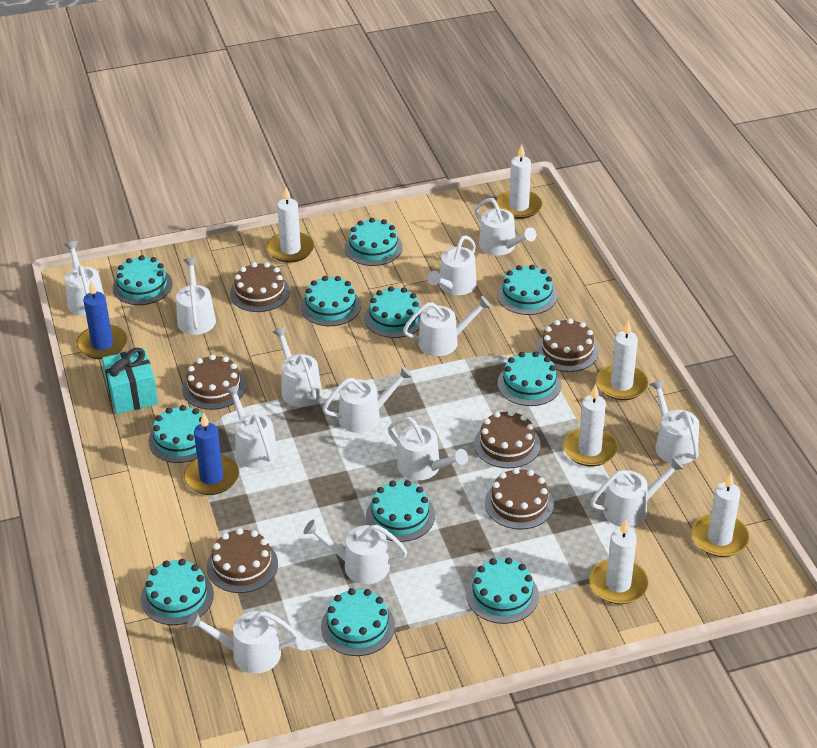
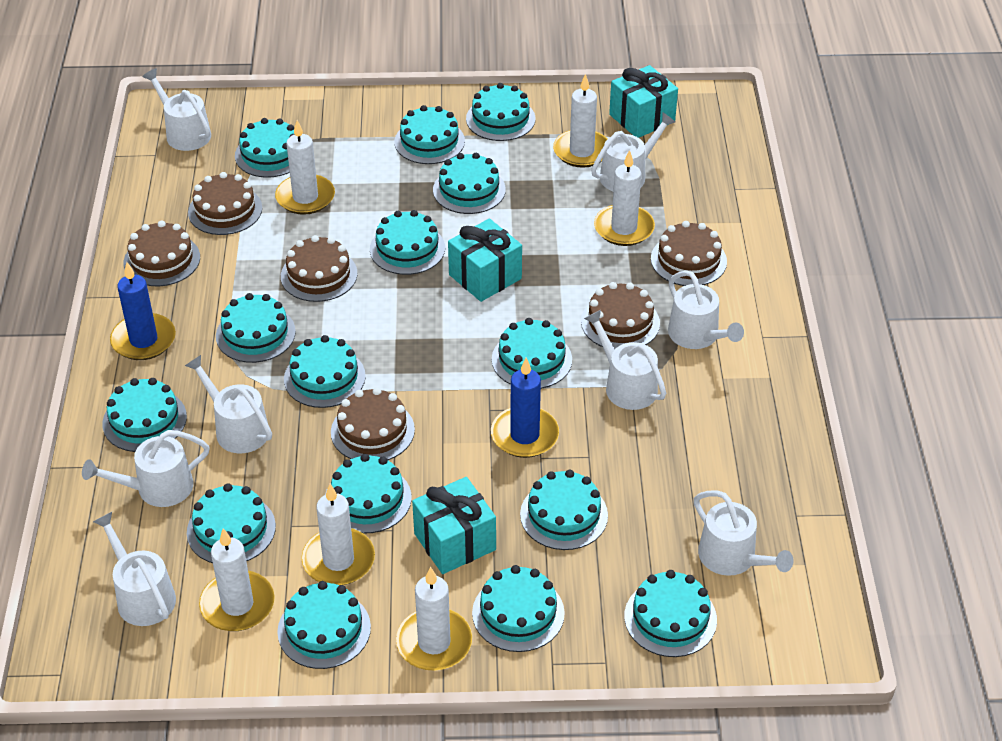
turquoise cake: [113,255,173,305] [141,559,214,625] [148,405,203,463] [301,276,361,326] [321,588,395,656] [345,218,403,266] [364,286,424,338] [366,480,435,542] [466,557,539,624] [497,265,557,315] [497,351,561,406] = 11 -> [102,378,187,452] [187,483,276,563] [216,293,296,363] [235,118,295,178] [277,581,371,669] [284,335,366,408] [325,454,412,534] [370,210,445,275] [394,105,465,164] [433,153,506,214] [466,83,535,141] [472,565,565,652] [492,318,572,389] [520,470,608,550] [624,570,717,657] = 15
turquoise gift: [102,348,158,414] = 1 -> [412,477,496,574] [448,218,522,302] [609,65,678,138] = 3
white watering can: [64,241,104,316] [176,258,216,335] [187,611,299,674] [225,385,278,468] [273,327,322,407] [303,520,408,584] [323,366,413,433] [388,417,468,480] [403,296,491,356] [427,236,477,295] [475,198,536,256] [591,457,684,527] [649,380,699,464] = 13 -> [82,430,210,507] [93,512,176,626] [142,68,211,151] [185,355,272,453] [584,310,666,410] [591,112,675,191] [668,271,744,349] [694,490,794,576] = 8

